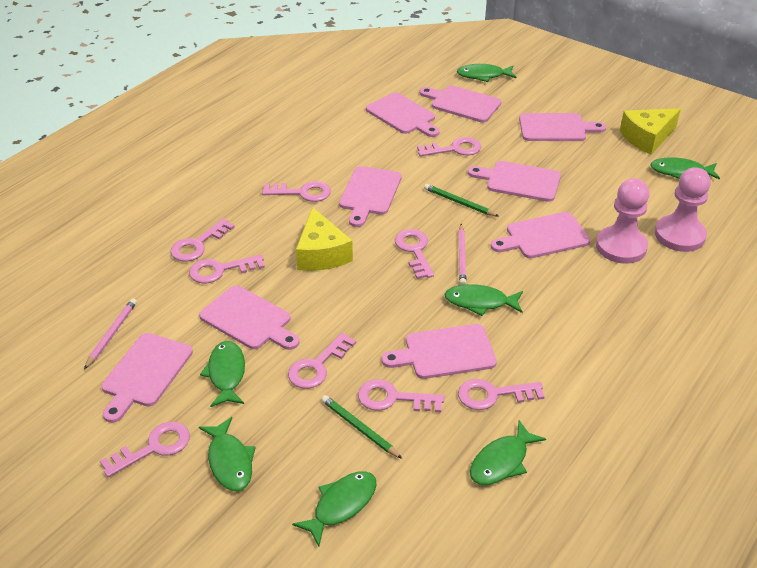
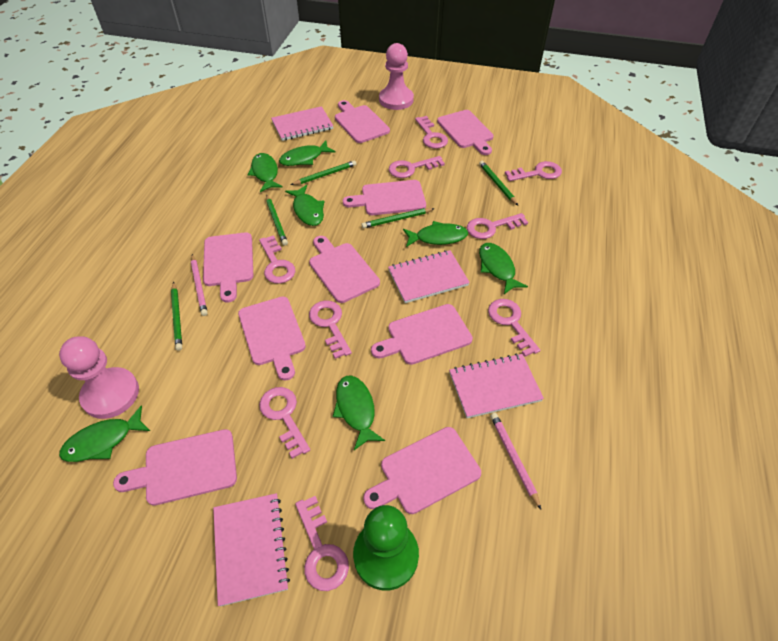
green pawn: none = 0 -> [353,505,419,591] = 1
green pencil: [321,395,402,459] [424,184,499,217] = 2 -> [171,282,182,351] [266,194,288,246] [291,160,356,185] [362,208,435,228] [479,161,518,205] = 5
pink notebook: none = 0 -> [213,493,290,606] [271,106,333,141] [388,250,470,303] [449,354,544,418] = 4
yellow cheese: [296,207,353,271] [620,108,681,154] = 2 -> none = 0

